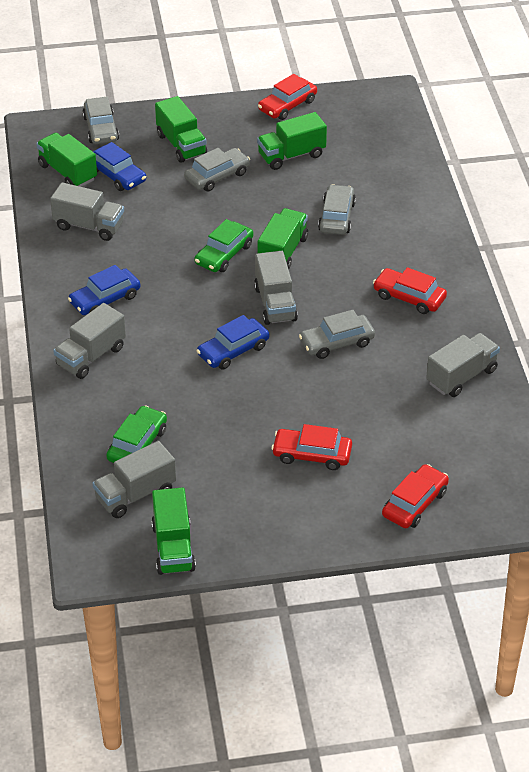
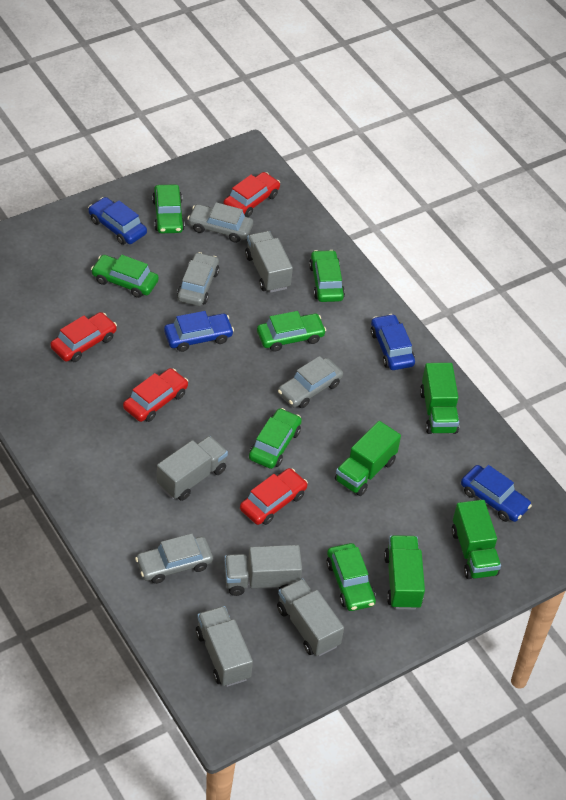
blue car: [68,265,141,315] [93,142,146,191] [197,315,269,370] = 3 -> [88,197,147,245] [164,311,234,352] [371,314,415,370] [461,465,532,522] = 4
green car: [106,405,167,463] [195,219,254,272] = 2 -> [91,255,159,298] [152,184,185,233] [249,408,302,469] [257,311,326,352] [309,250,345,302] [326,543,376,611] = 6
green truck: [36,133,97,187] [151,487,196,575] [155,96,207,163] [257,112,327,170] [258,208,308,269] = 5 -> [335,421,401,496] [384,535,425,610] [420,363,459,434] [451,500,501,579] = 4

